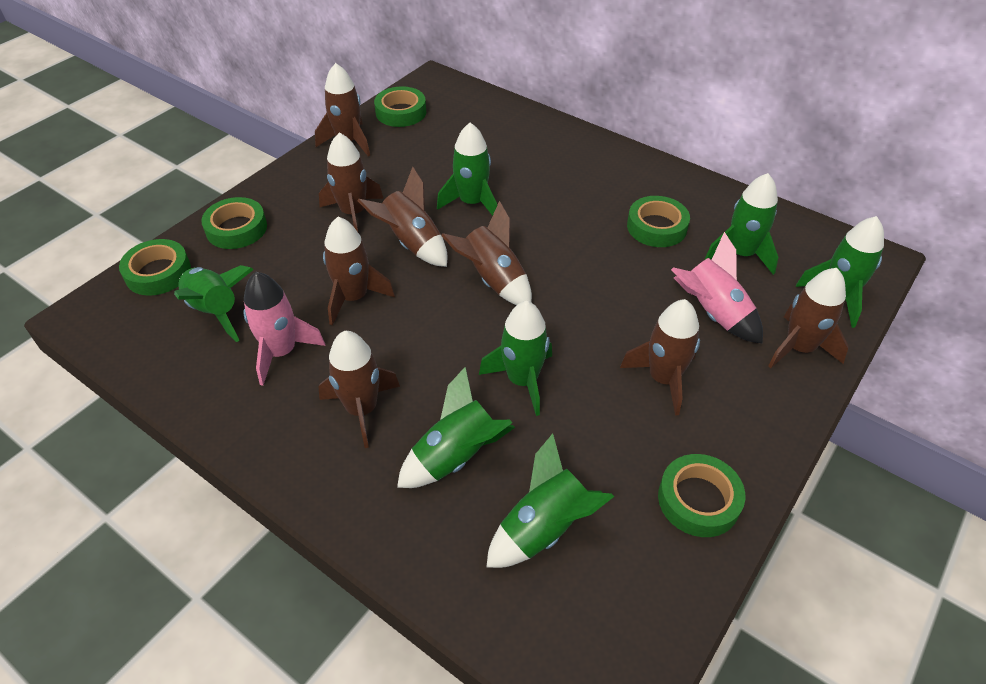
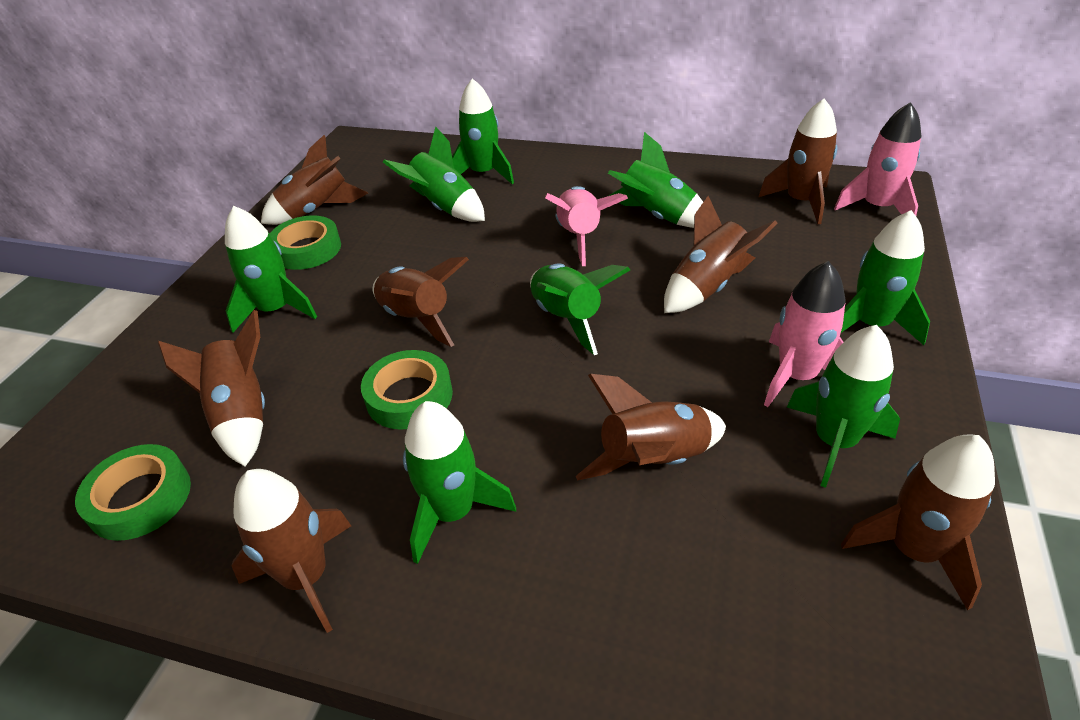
green rocket: [174,265,254,342] [397,367,515,488] [437,123,497,216] [479,301,552,416] [486,434,614,568] [705,173,778,275] [796,216,884,328] = 7 -> [225,206,317,333] [383,126,485,222] [403,401,516,564] [452,78,514,184] [530,263,630,355] [608,132,703,228] [787,325,900,488] [841,210,930,345] = 8
green tape: [119,239,191,296] [201,197,267,249] [374,86,426,127] [627,196,690,247] [658,454,745,537] = 5 -> [75,444,191,541] [270,215,341,270] [361,350,453,430] = 3
pink rocket: [243,272,326,386] [671,232,763,343] = 2 -> [545,186,628,266] [764,261,846,407] [834,102,921,216] = 3

